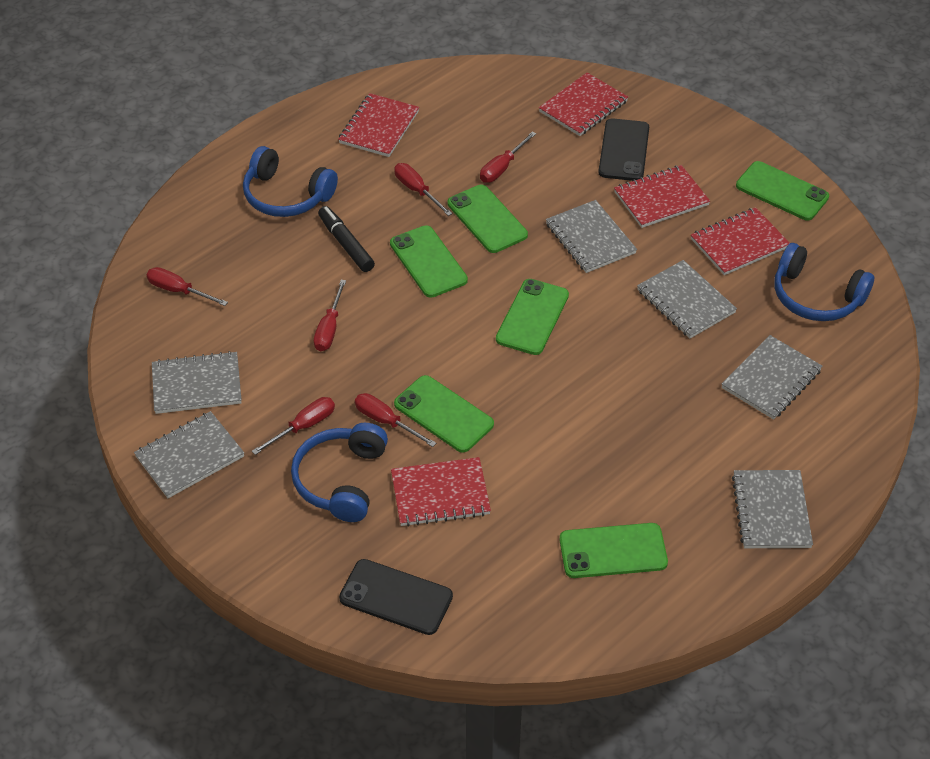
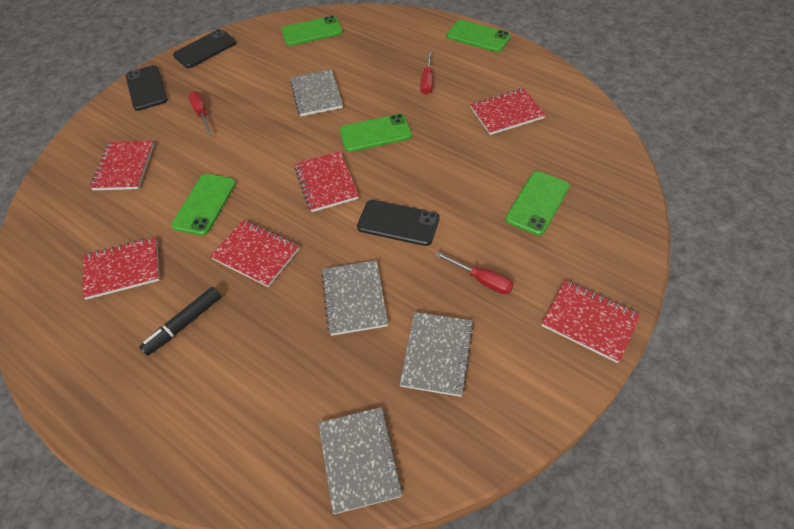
black phone: [339,559,453,635] [598,118,649,181] = 2 -> [126,65,168,111] [173,29,236,68] [357,200,440,246] = 3
blue headphones: [243,146,338,217] [291,423,388,522] [774,243,874,321] = 3 -> none = 0
green phone: [390,225,468,298] [394,375,494,453] [447,185,528,253] [496,279,569,355] [560,523,668,578] [736,161,829,220] = 6 -> [171,174,236,236] [281,16,343,46] [340,114,412,152] [446,20,511,52] [505,171,570,236] = 5
grey notebook: [134,411,244,498] [152,351,242,414] [546,200,637,273] [637,260,737,338] [721,335,822,420] [732,470,813,548] = 6 -> [290,69,343,116] [318,407,403,514] [321,260,388,336] [400,312,474,397] = 4
red notebook: [338,93,419,157] [391,457,491,527] [539,73,628,136] [614,165,710,228] [691,207,790,275] = 5 -> [82,237,160,300] [90,141,154,190] [210,220,299,287] [295,151,359,212] [470,88,545,135] [541,280,641,363] = 6
red screwdriver: [147,267,228,306] [252,397,335,455] [314,280,346,351] [355,393,436,447] [394,163,453,216] [480,131,536,183] = 6 -> [188,91,212,134] [420,51,433,95] [435,252,514,294] = 3

